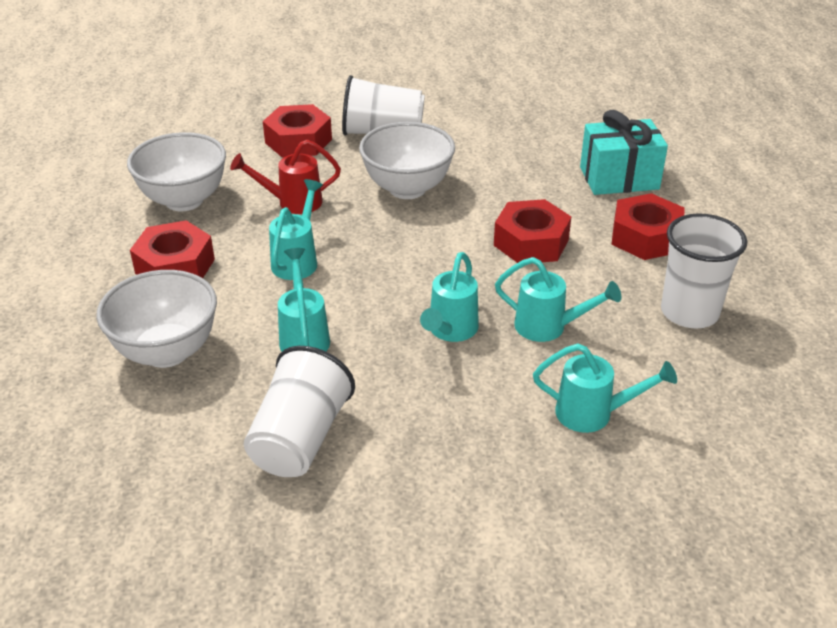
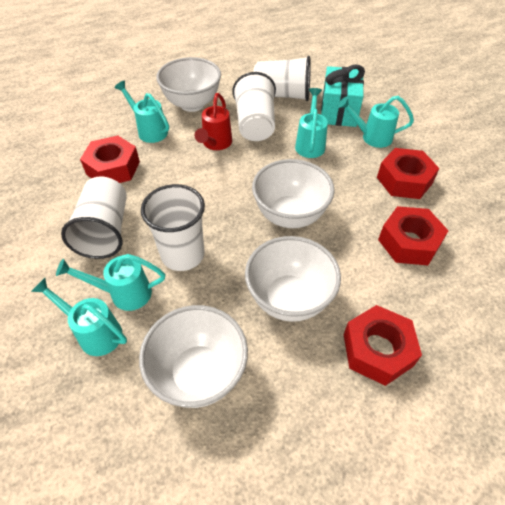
white bowl: [96,270,217,368] [127,132,226,211] [359,122,455,199] = 3 -> [139,305,248,408] [156,57,221,112] [245,236,341,322] [252,159,334,228] = 4
white cup: [244,346,355,477] [342,75,425,136] [661,213,747,328] = 3 -> [61,177,127,259] [141,184,205,271] [232,72,276,141] [254,56,311,101] = 4

